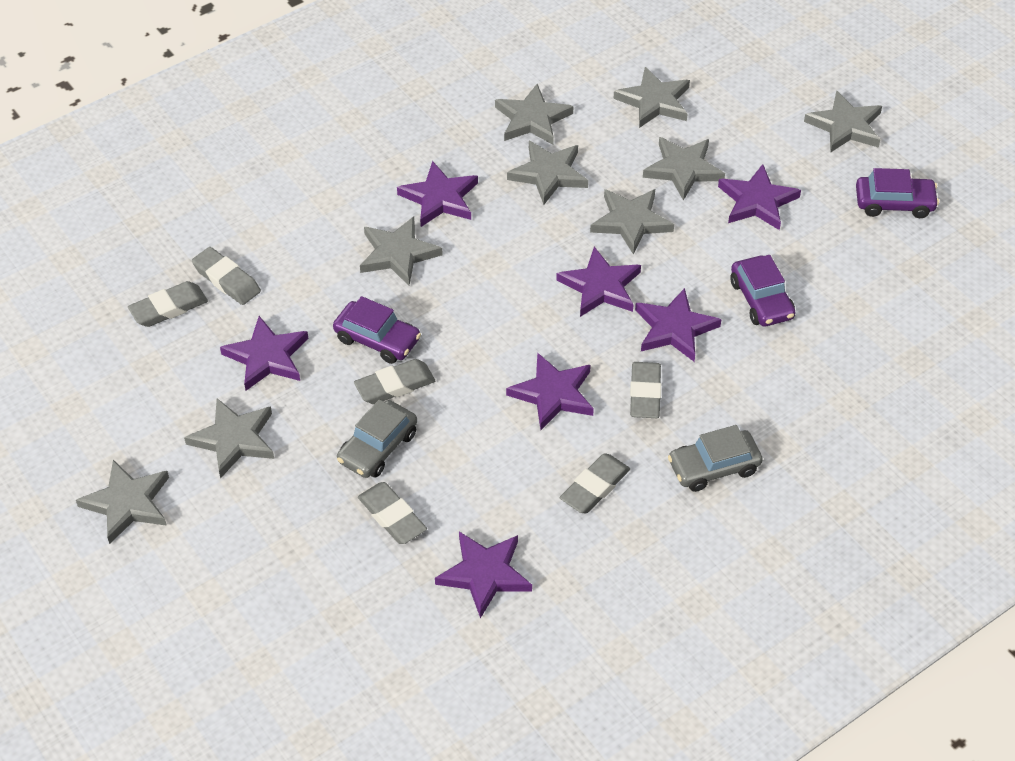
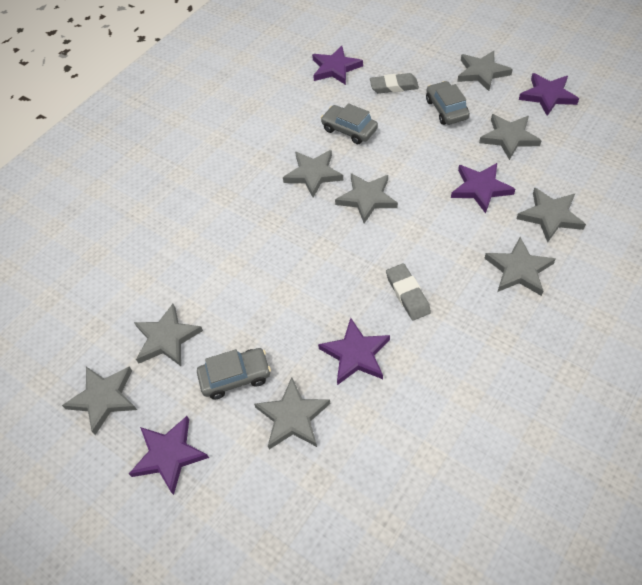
grey car: [337,399,417,478] [668,425,763,492] = 2 -> [197,348,271,399] [321,103,378,144] [426,81,470,125] = 3
grey eraser: [128,281,208,327] [192,247,261,305] [354,359,435,404] [358,482,427,544] [560,453,630,513] [630,362,661,418] = 6 -> [370,73,419,94] [386,263,431,320] = 2
purple car: [333,296,421,364] [730,255,796,327] [856,168,939,218] = 3 -> none = 0
purple star: [220,316,308,391] [397,161,478,227] [435,532,532,618] [506,352,594,430] [556,247,641,317] [635,288,721,362] [718,164,801,230] = 7 -> [129,416,209,495] [312,46,363,85] [318,318,390,385] [451,163,515,214] [519,73,579,116] = 5

